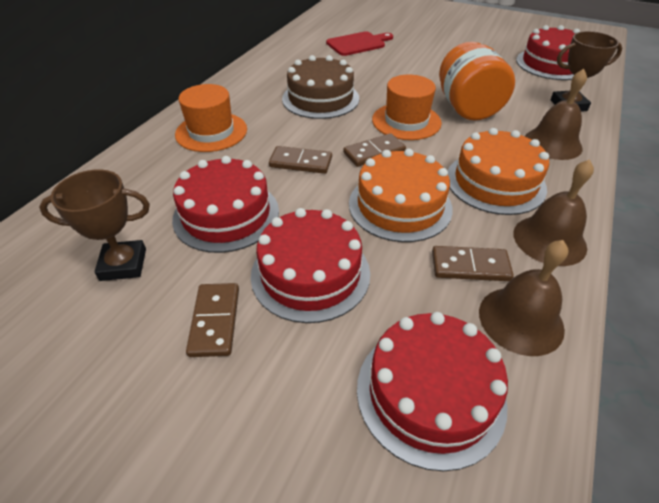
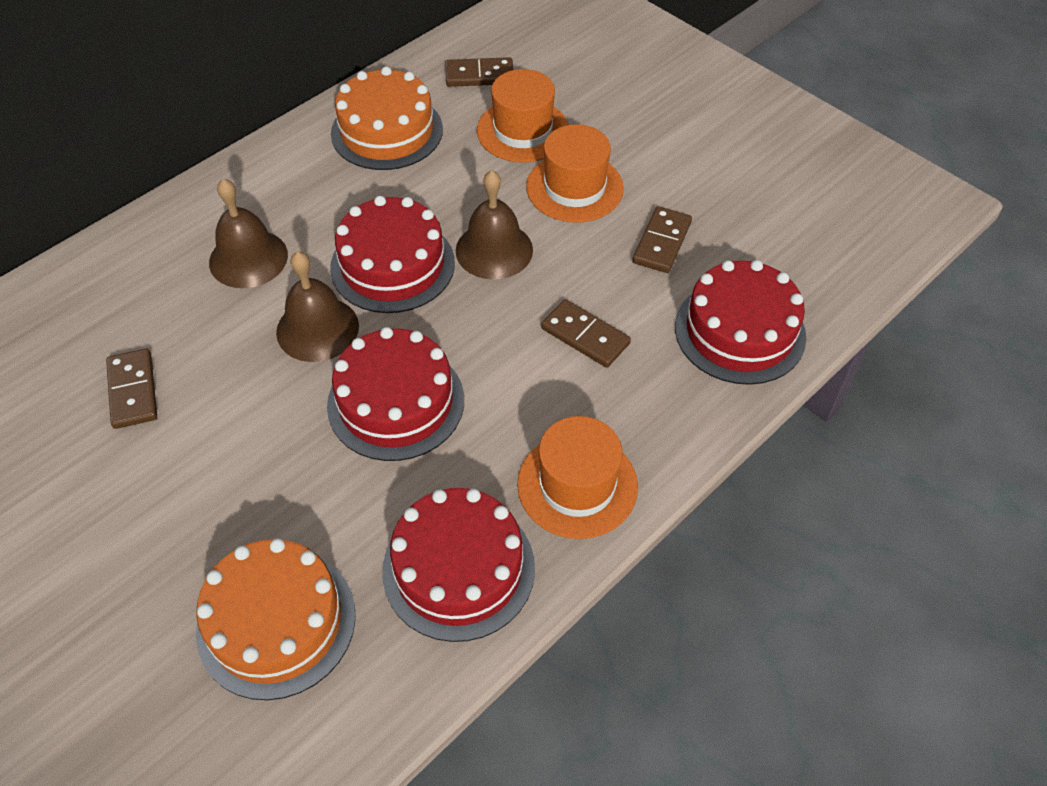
brown cake: [282,55,359,119] = 1 -> none = 0
brown trophy: [39,170,150,281] [551,31,622,112] = 2 -> none = 0
orange hat: [175,84,247,152] [372,75,442,140] = 2 -> [477,69,569,162] [517,416,638,539] [526,124,624,223] = 3
orange jar: [439,42,515,121] = 1 -> none = 0
red cutting board: [326,31,393,56] = 1 -> none = 0

